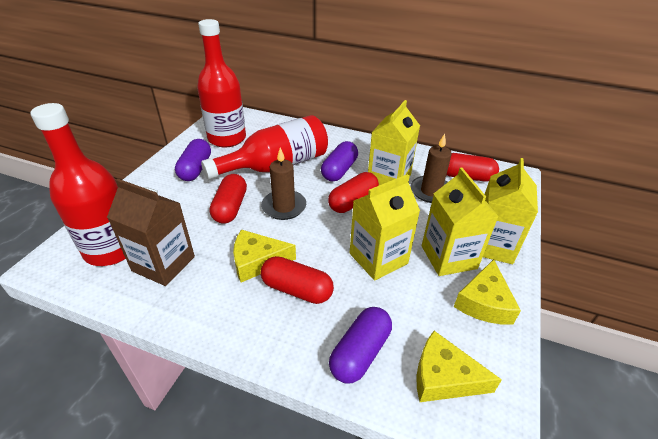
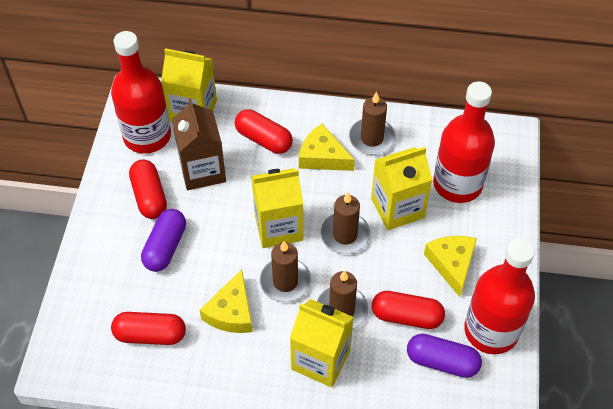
brown candle: [261,148,306,220] [410,134,452,203] = 2 -> [260,241,311,302] [317,270,368,330] [320,192,370,254] [349,92,396,155] = 4
purple capsule: [175,139,211,181] [321,141,358,182] [329,307,392,384] = 3 -> [141,209,186,272] [407,334,482,378] = 2

